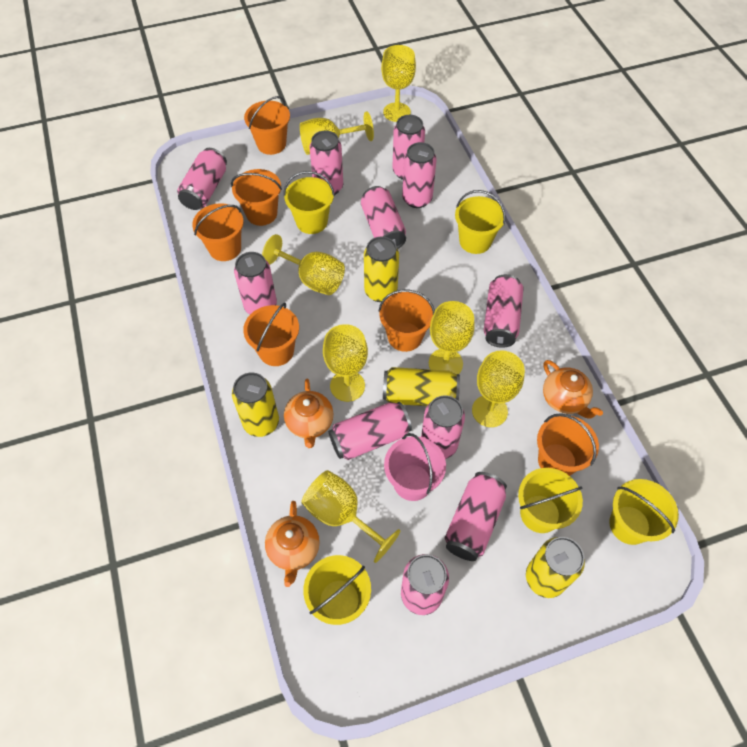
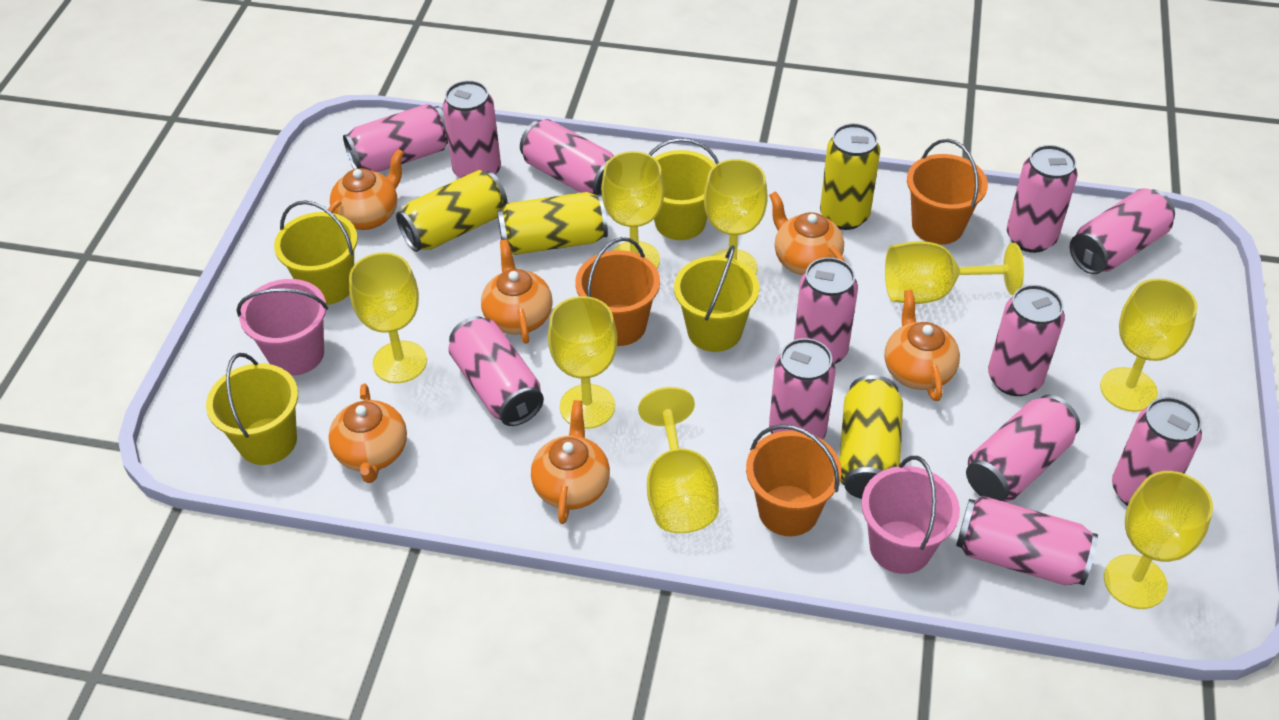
orange bucket: [192,203,243,261] [231,169,282,226] [243,303,299,366] [244,96,290,155] [379,290,435,352] [537,413,599,476] = 6 -> [575,237,660,346] [746,424,841,536] [907,139,988,245] = 3
orange teapot: [265,501,320,587] [284,379,333,448] [543,360,603,419] = 3 -> [328,149,404,230] [328,384,407,483] [481,239,553,344] [531,400,610,524] [769,191,845,275] [884,290,960,401] = 6
pink bucket: [384,433,446,501] = 1 -> [237,279,328,376] [861,456,960,574] = 2
pink can: [177,148,227,210] [234,252,277,314] [310,131,343,195] [329,402,412,460] [361,186,406,249] [392,115,425,180] [401,554,449,615] [402,142,437,208] [421,395,465,459] [445,472,507,561] [484,274,524,348] = 11 -> [343,104,448,172] [443,80,501,178] [448,316,544,426] [520,119,614,195] [769,338,836,440] [794,257,858,364] [956,496,1098,586] [966,395,1080,502] [988,285,1065,396] [1007,145,1078,253] [1070,188,1175,274] [1112,397,1202,506] = 12
yellow bucket: [283,171,335,234] [303,555,371,625] [455,190,506,254] [518,468,583,533] [609,479,679,545] = 5 -> [206,353,298,465] [274,200,358,305] [649,138,719,240] [674,245,759,352] = 4
yellow goblet: [262,234,345,295] [300,111,374,155] [301,470,401,563] [323,324,368,402] [381,45,416,122] [429,301,475,374] [472,350,525,427] = 7 -> [349,252,427,383] [548,296,618,429] [601,151,665,268] [638,387,719,533] [704,159,768,275] [885,241,1024,304] [1100,279,1197,412] [1104,471,1213,609] = 8

